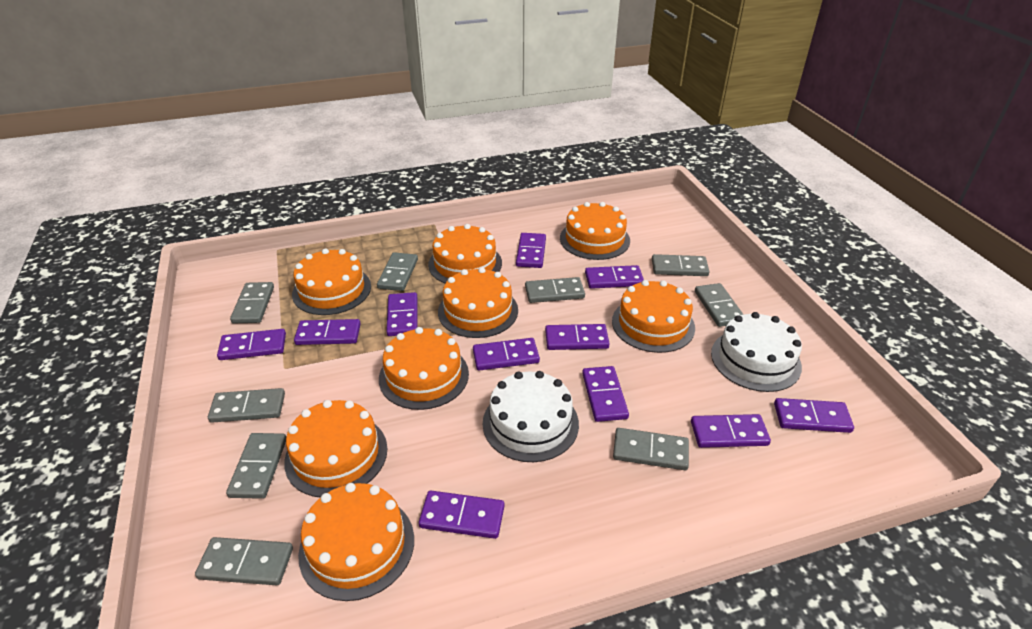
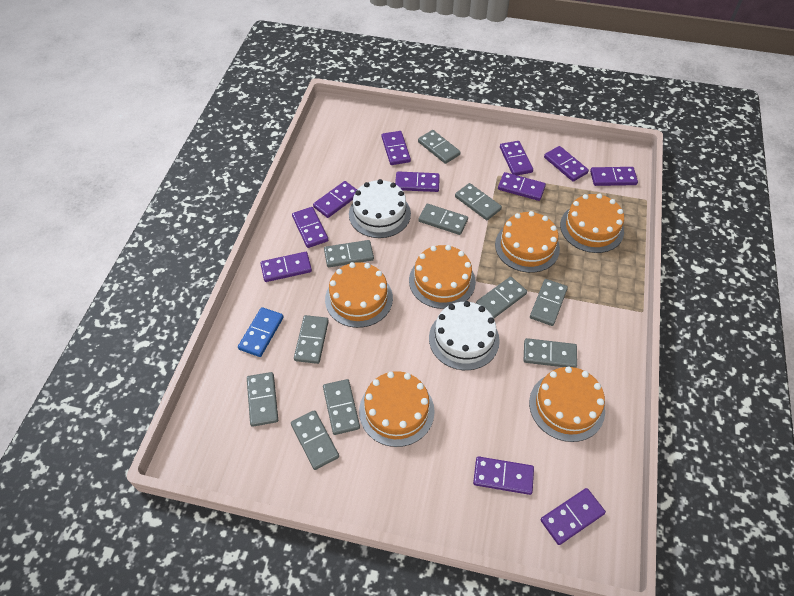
blue domino: none = 0 -> [238,307,283,357] = 1
grey domino: [195,537,293,585] [208,388,285,423] [226,433,286,499] [230,282,274,324] [377,252,418,291] [525,277,585,303] [613,428,689,470] [652,254,709,276] [695,283,744,327] = 9 -> [247,372,278,427] [291,410,339,470] [294,315,329,364] [323,379,360,435] [324,240,374,267] [418,130,461,164] [418,204,468,235] [455,183,502,220] [476,277,527,318] [524,338,577,368] [530,279,568,326] = 11
orange cake: [284,400,388,497] [292,248,371,315] [298,483,414,601] [379,327,469,410] [428,224,502,283] [438,267,518,338] [560,202,630,260] [612,280,695,353] = 8 -> [325,262,393,328] [359,371,435,447] [409,245,476,309] [495,211,560,273] [529,366,605,442] [560,193,624,253] = 6

